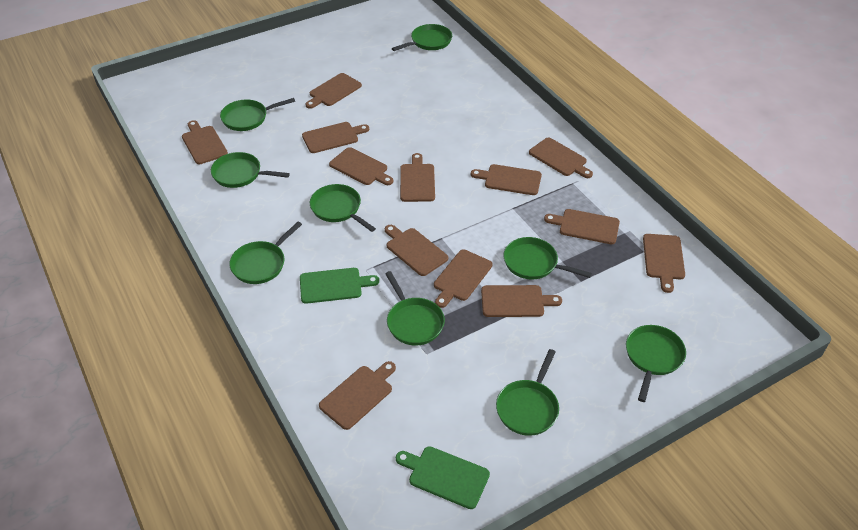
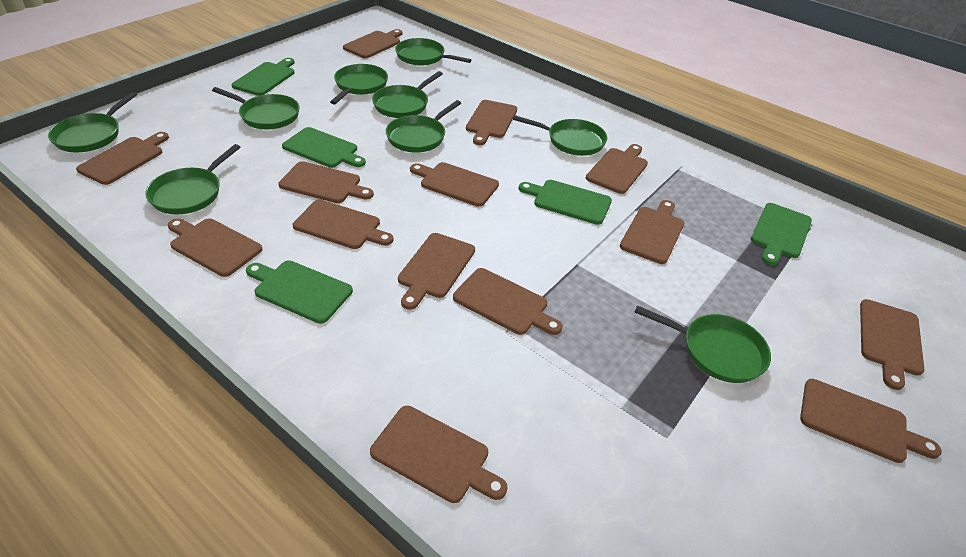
brown cutting board: [182,120,228,164] [302,122,369,153] [305,73,362,109] [319,361,396,430] [329,147,393,185] [385,225,448,276] [400,153,435,202] [434,249,493,308] [471,164,542,195] [481,285,562,317] [529,137,593,178] [544,209,620,244] [643,234,685,293] = 13 -> [76,132,169,185] [168,218,263,277] [278,161,374,203] [293,199,394,249] [343,29,403,58] [370,406,507,503] [398,233,475,310] [410,162,499,207] [453,268,563,335] [466,100,517,145] [586,144,648,194] [620,200,684,264] [800,379,942,463] [860,299,925,390] = 14
green cutting board: [300,268,379,304] [396,446,490,509] = 2 -> [231,58,295,96] [246,260,353,324] [282,127,366,168] [518,180,612,225] [751,203,812,265] = 5

